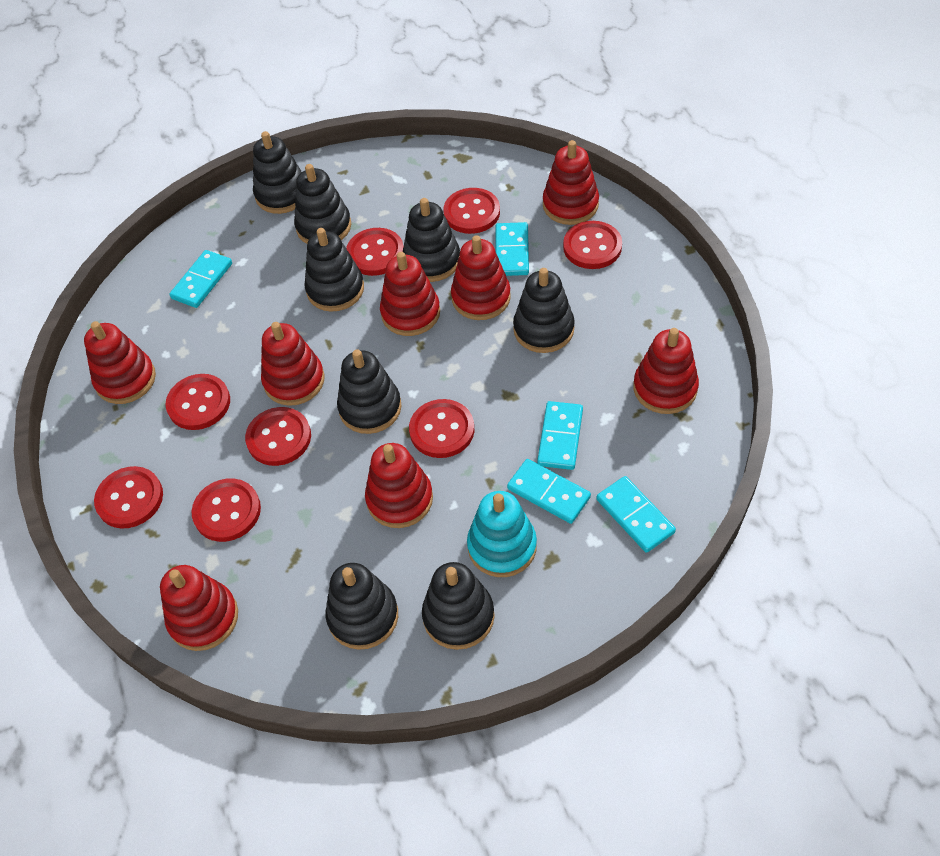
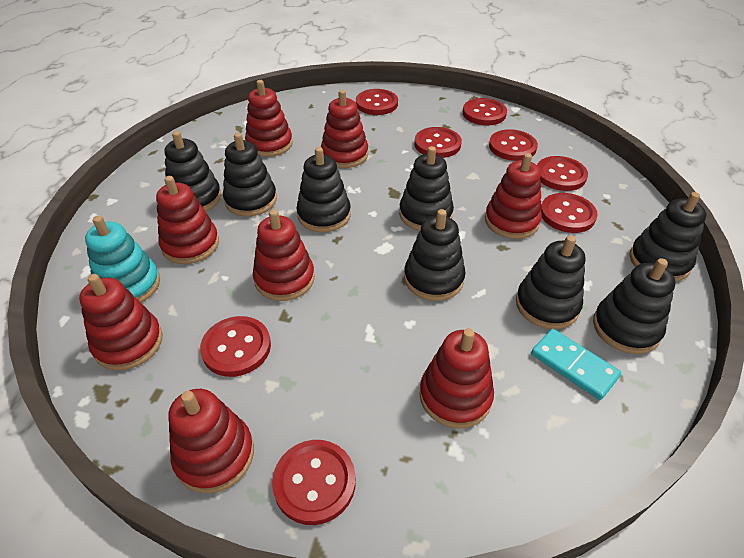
turquoise domino: [169,250,232,308] [496,222,529,276] [507,459,591,524] [537,401,583,470] [596,476,676,553] = 5 -> [531,329,621,400] = 1

